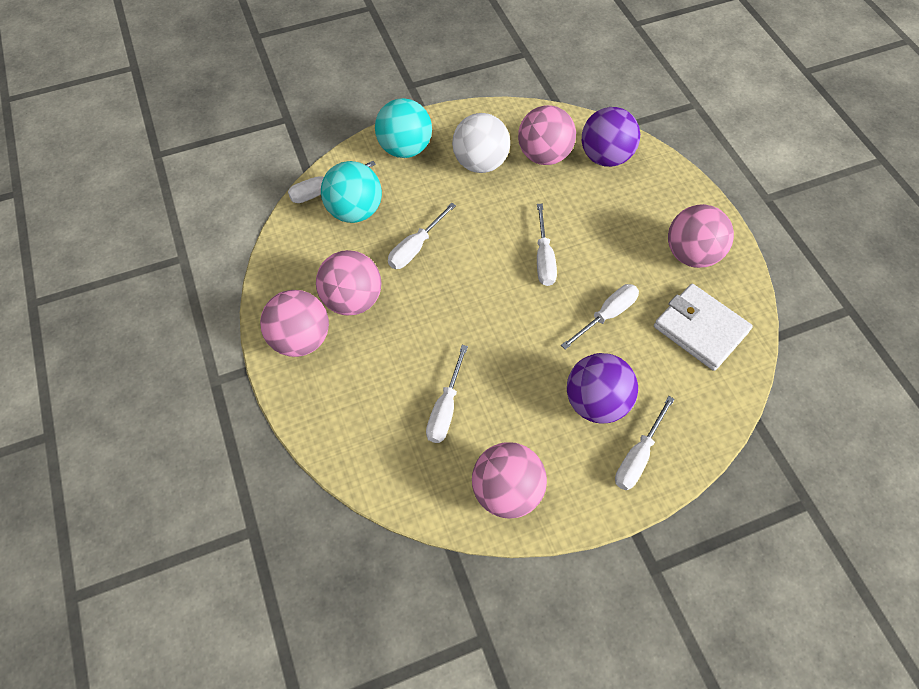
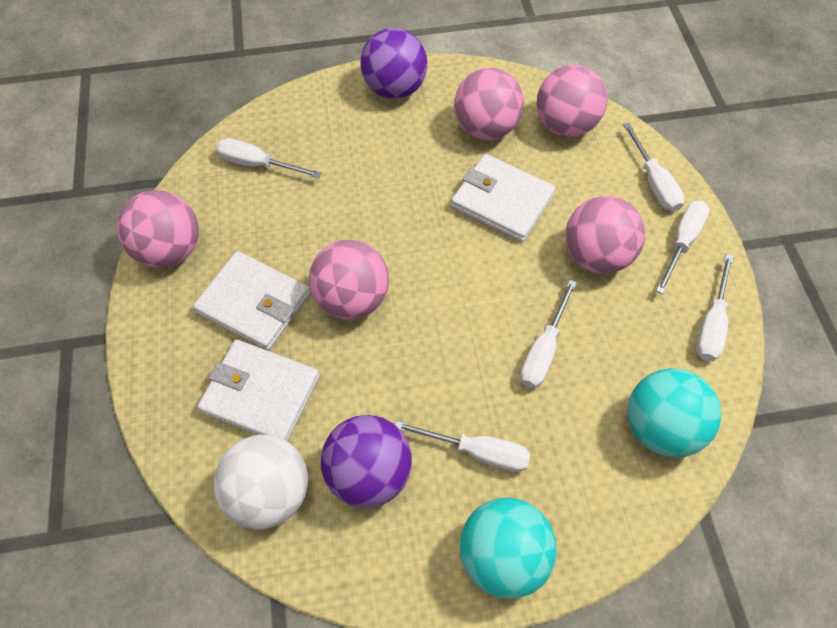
white wallet: [654,284,753,371] = 1 -> [193,251,310,351] [197,339,320,442] [451,154,556,242] = 3

